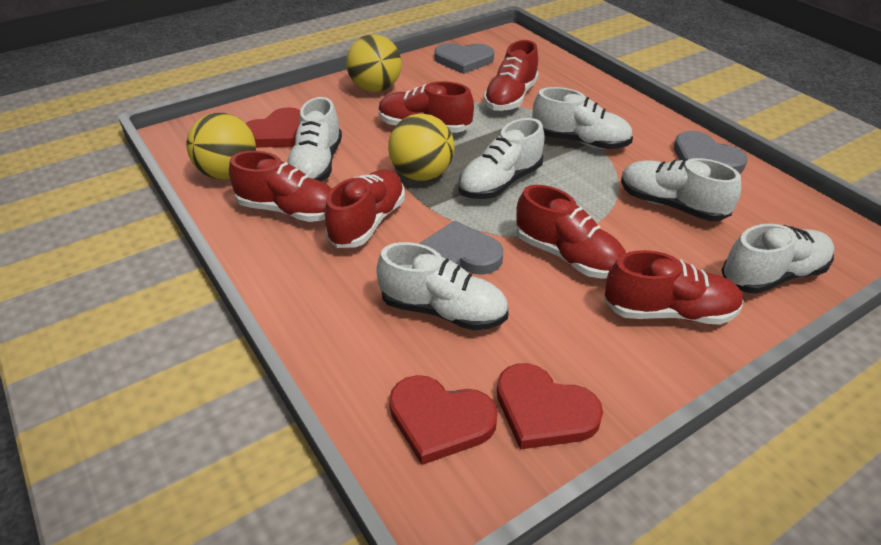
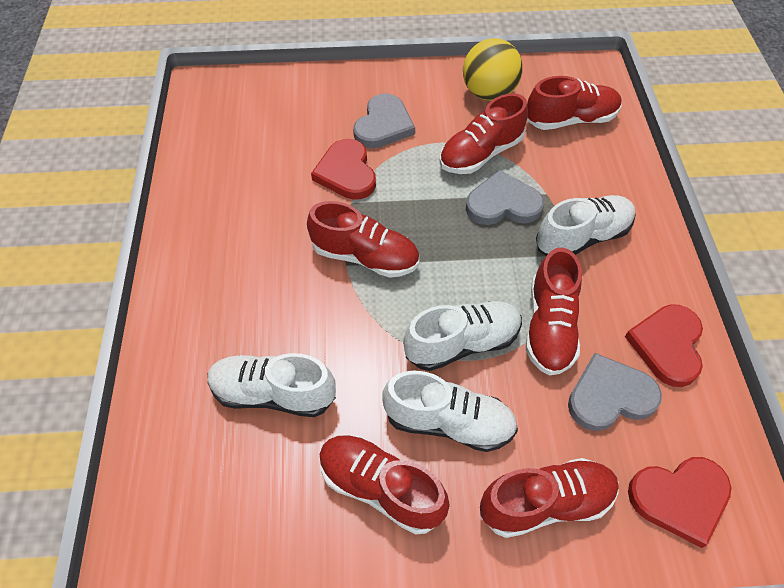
white shoe: [287,97,342,182] [376,242,508,331] [459,118,545,199] [533,87,633,149] [621,158,741,221] [721,224,834,294] = 6 -> [207,353,336,417] [382,371,518,452] [403,301,522,371] [536,195,636,256] = 4
yellow ball: [187,113,256,180] [346,34,402,92] [388,113,454,181] = 3 -> [463,38,523,101] = 1

